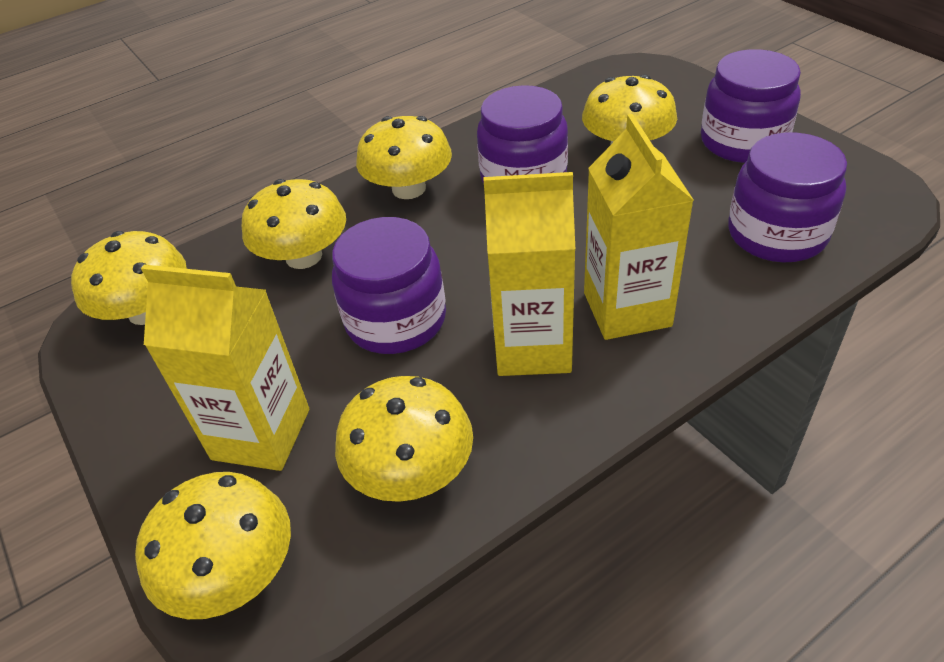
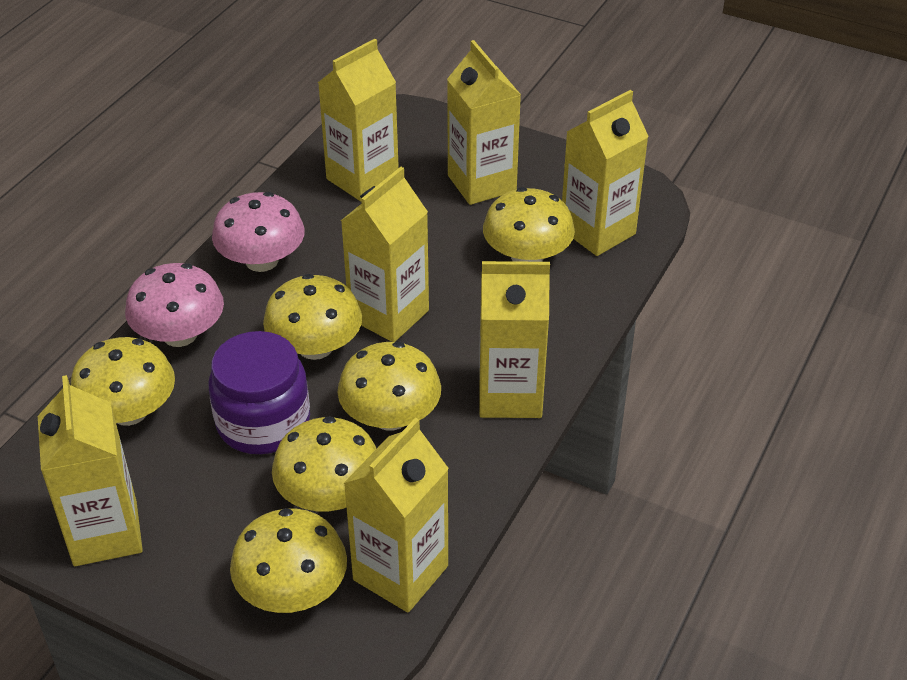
pink mushroom: none = 0 -> [125,263,224,347] [212,192,305,272] = 2
purple jar: [332,217,446,354] [477,85,568,184] [701,49,801,163] [728,132,847,262] = 4 -> [208,331,310,454] = 1
yellow carton: [141,265,309,471] [484,172,575,376] [584,114,694,340] = 3 -> [38,375,143,566] [318,39,399,201] [341,167,429,342] [344,418,449,612] [447,40,521,205] [479,261,550,418] [562,90,649,256] = 7

